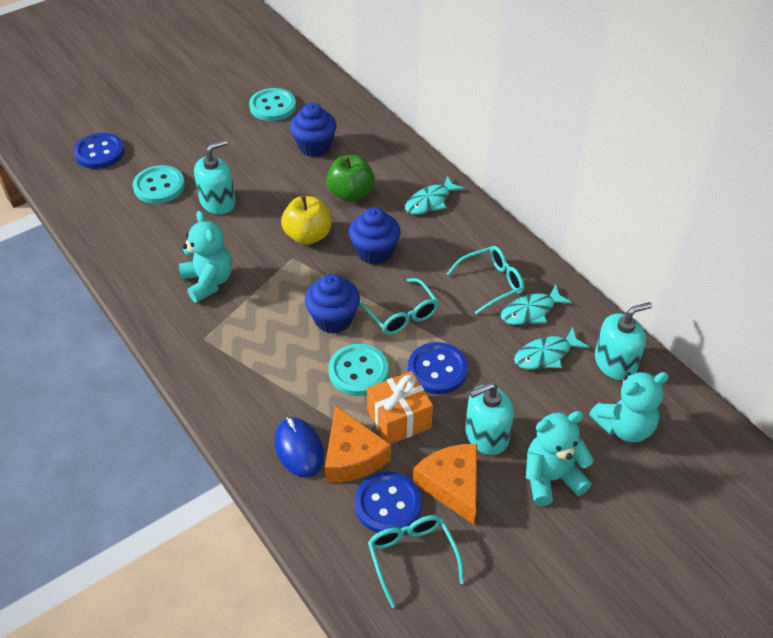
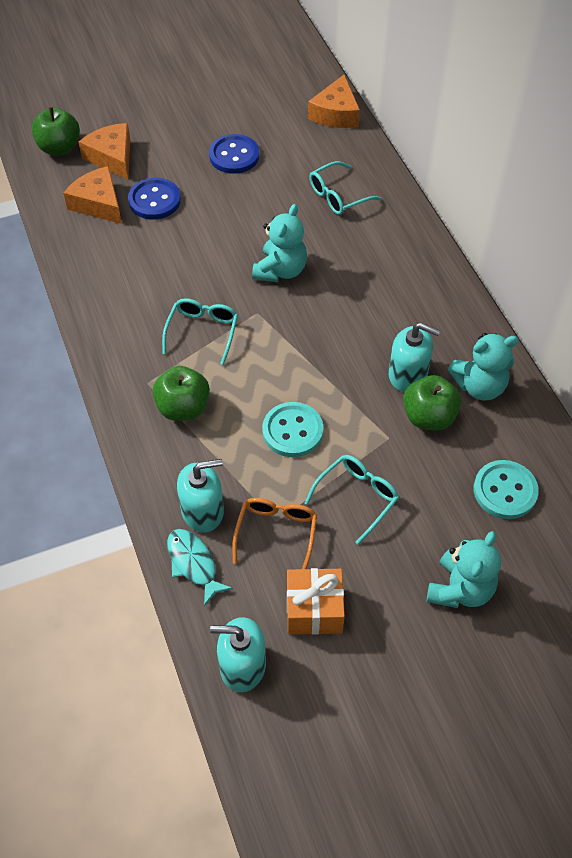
blue button: [74,133,125,169] [355,471,422,533] [408,342,468,394] = 3 -> [128,178,181,219] [209,134,259,174] = 2
blue cupcake: [290,103,337,157] [305,274,360,334] [349,207,400,265] = 3 -> none = 0
blue mouse: [274,417,324,478] = 1 -> none = 0
green apple: [326,155,375,202] = 1 -> [32,107,80,155] [152,366,210,421] [403,375,461,430] = 3
orange cheese: [325,405,391,482] [413,444,477,524] = 2 -> [63,166,122,224] [79,123,131,179] [308,74,360,128] = 3
orange glasses: none = 0 -> [232,498,317,569] = 1
turquoise button: [133,165,185,204] [249,88,296,121] [329,344,389,396] = 3 -> [262,402,324,457] [474,460,539,519] = 2
turquoise fish: [405,176,465,215] [501,285,572,325] [514,327,589,369] = 3 -> [167,529,233,606] = 1
yellow apple: [281,196,331,245] = 1 -> none = 0

